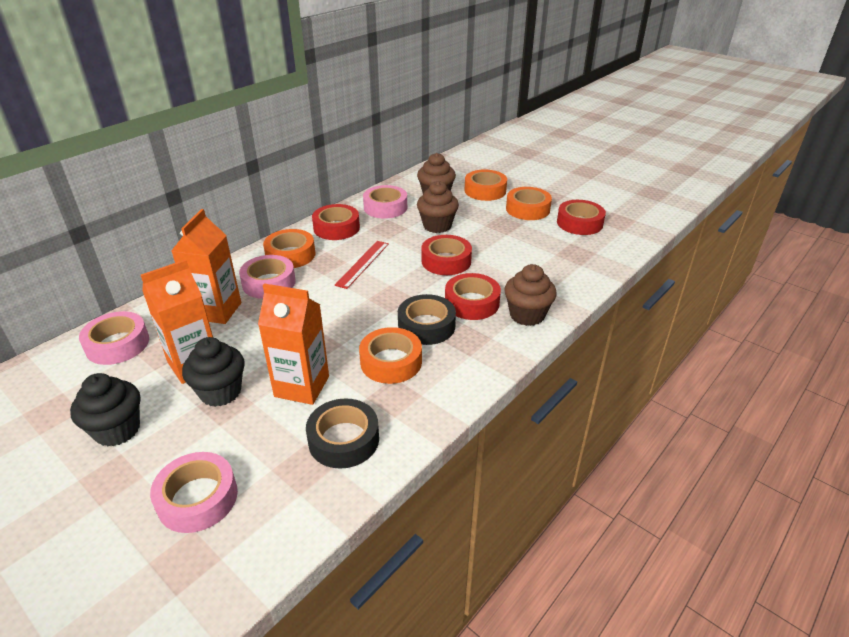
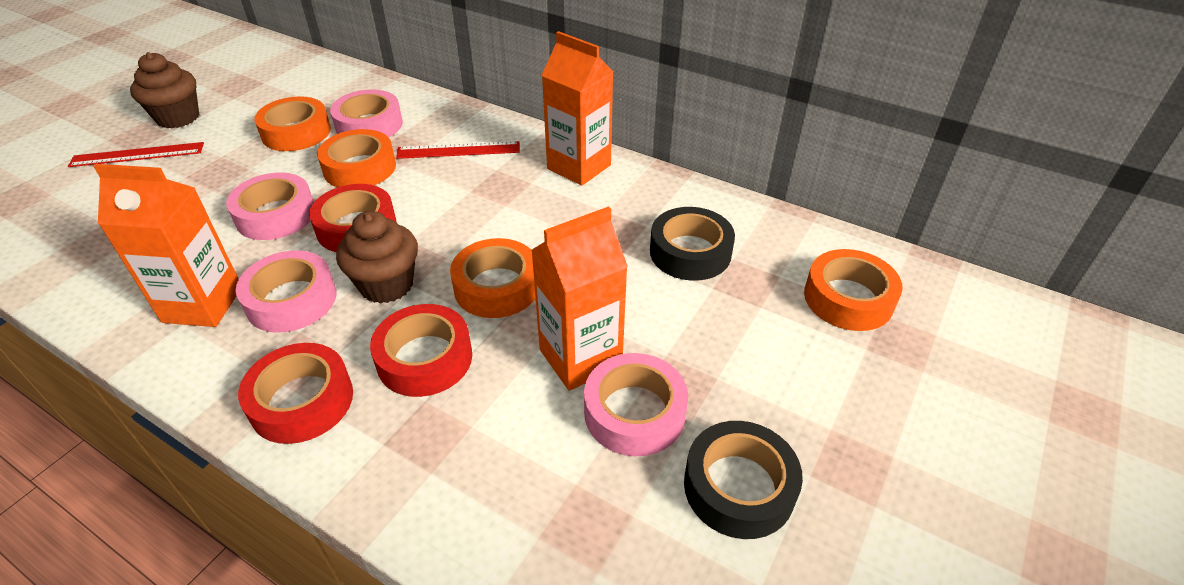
black cupcake: [70,373,140,447] [182,337,245,407] = 2 -> none = 0
brown cupcake: [417,153,456,194] [417,181,459,233] [504,264,557,326] = 3 -> [130,52,199,128] [336,211,418,304] = 2
red ruler: [335,241,389,289] = 1 -> [68,142,204,167] [396,141,520,159] = 2
red tape: [312,204,360,240] [421,235,472,275] [445,273,501,320] [557,200,606,235] = 4 -> [238,343,353,444] [309,184,397,252] [370,304,472,397] = 3

